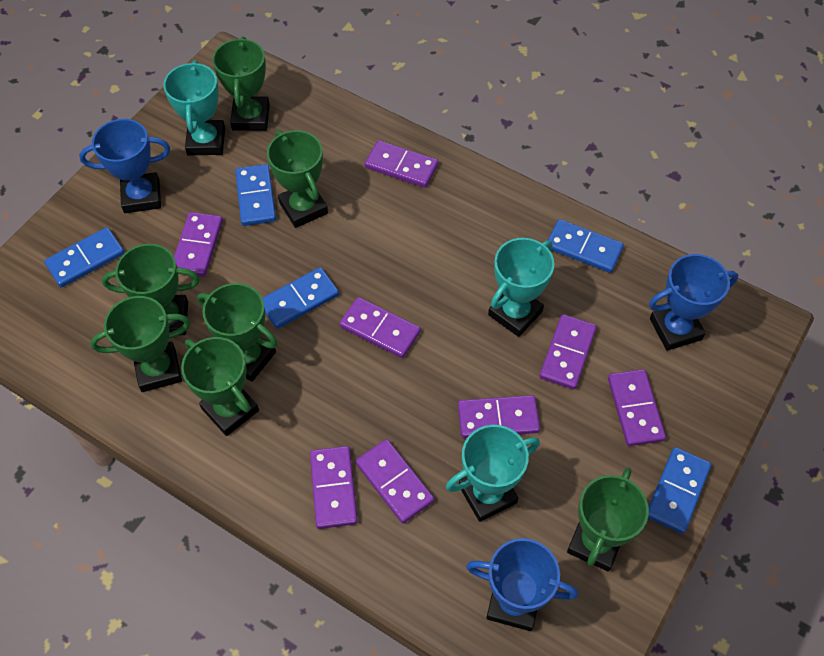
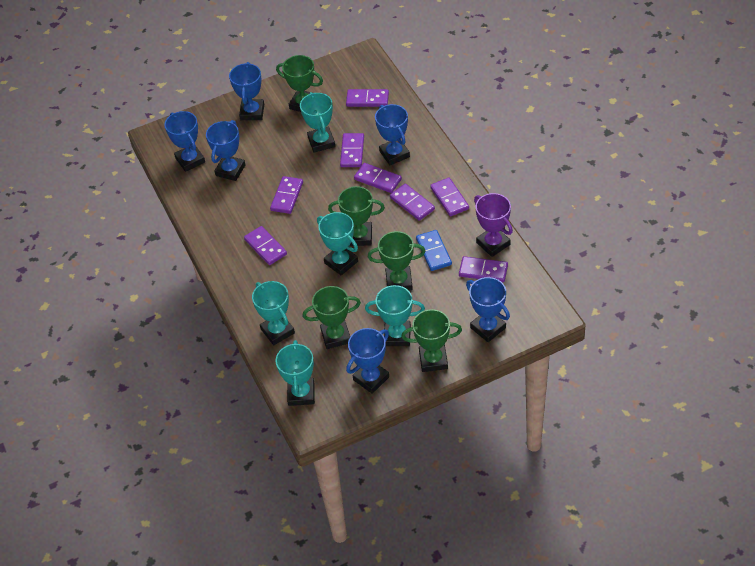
blue domino: [44,227,125,288] [235,164,276,226] [262,267,339,329] [548,219,624,273] [648,447,711,534] = 5 -> [416,230,452,271] = 1
blue trophy: [79,119,170,213] [466,538,578,631] [649,254,738,351] = 3 -> [164,111,205,172] [206,120,245,181] [229,62,264,120] [346,328,389,394] [375,104,410,165] [466,277,510,342] = 6
green trophy: [90,296,191,392] [102,244,200,335] [181,337,259,436] [197,283,278,382] [212,37,270,131] [267,130,328,228] [567,467,649,572] = 7 -> [276,55,323,112] [303,286,361,349] [328,186,385,246] [368,231,426,290] [401,309,462,372] = 5
purple trophy: none = 0 -> [474,193,513,257] = 1
turquoise trophy: [163,61,225,155] [446,425,540,522] [488,238,555,337] = 3 -> [252,281,295,345] [275,340,315,406] [300,92,335,153] [317,212,358,275] [365,285,425,346] = 5

